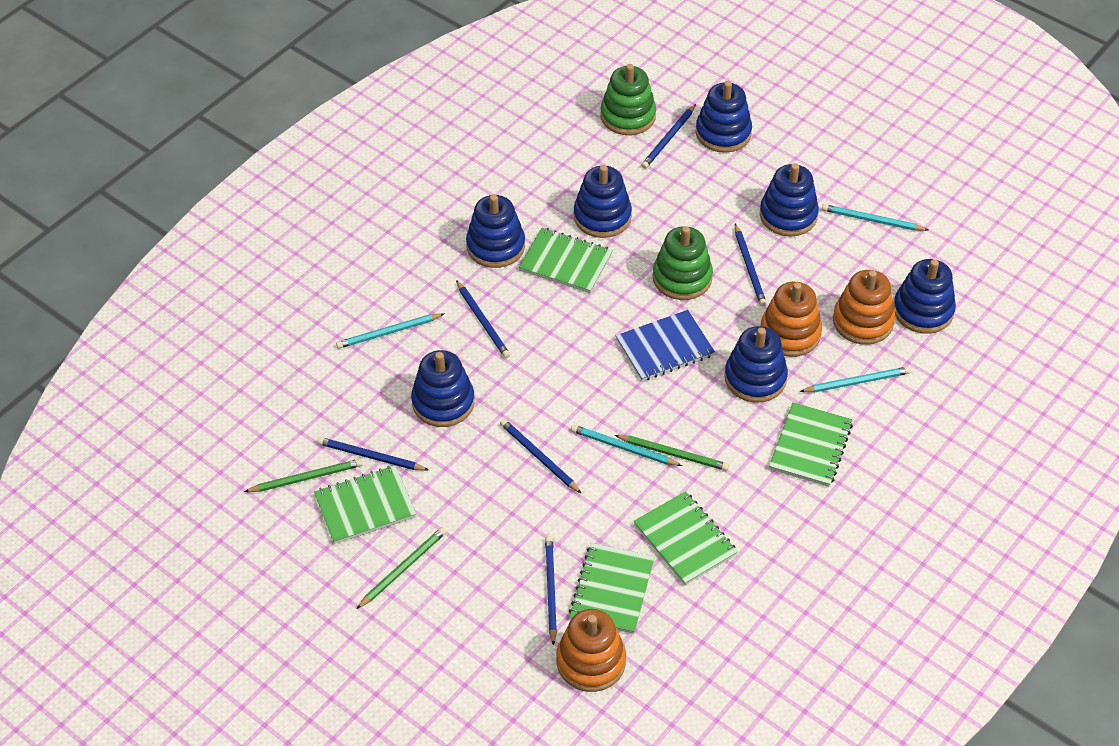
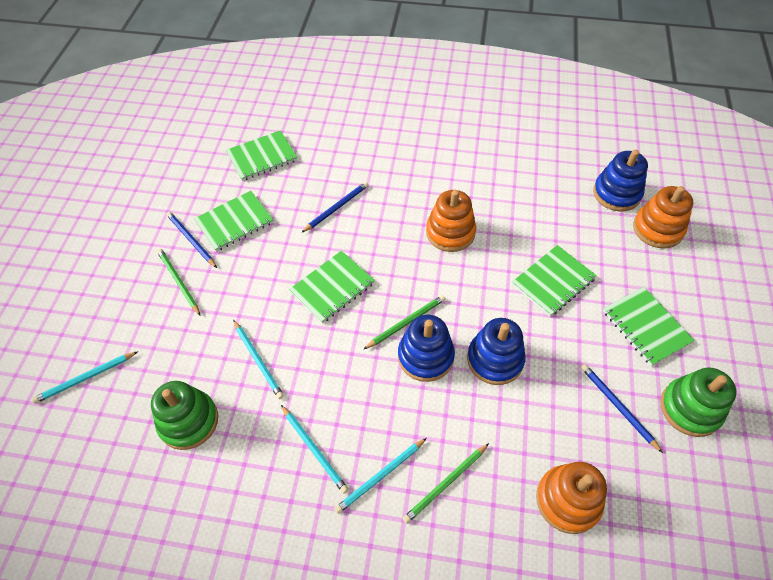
blue notebook: [616,310,715,381] = 1 -> none = 0
blue pencil: [317,437,429,471] [456,280,510,358] [500,419,582,494] [545,536,557,646] [641,104,696,169] [735,224,767,306] = 6 -> [166,212,217,268] [301,182,368,233] [581,364,663,453] = 3
blue stacking toy: [411,350,475,427] [466,194,525,268] [573,165,632,238] [696,81,752,153] [724,326,788,403] [760,163,819,236] [894,259,956,334] = 7 -> [398,315,455,382] [467,318,526,385] [593,150,648,211] = 3

